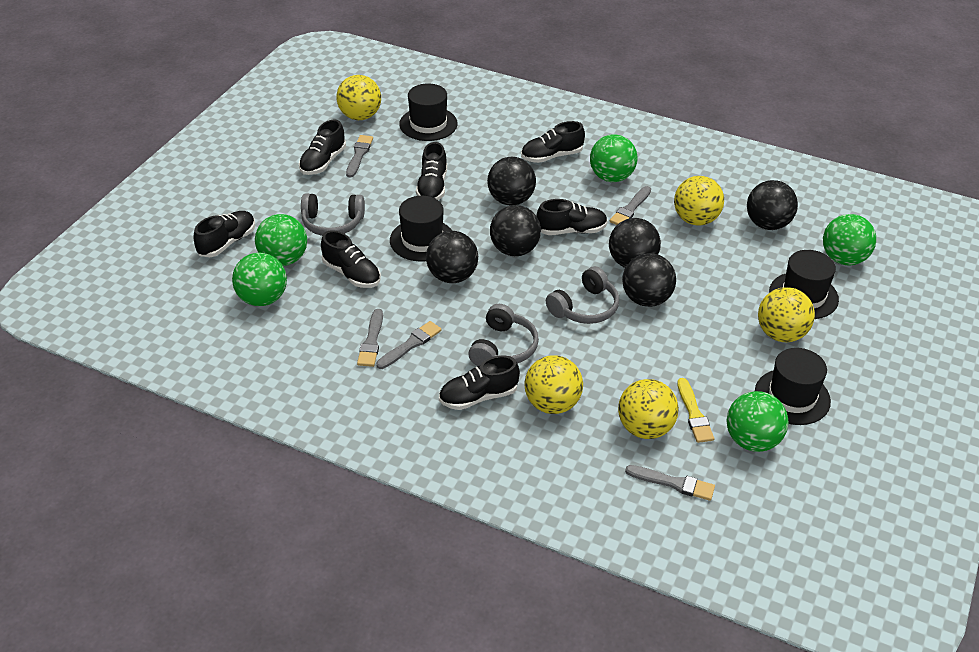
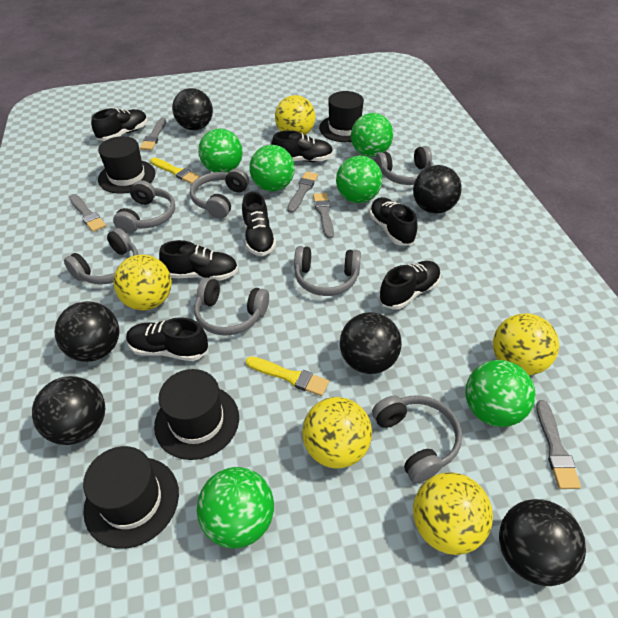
green ball: [232,253,287,306] [255,214,307,266] [590,134,638,182] [727,391,789,452] [823,214,876,265] = 5 -> [197,467,274,548] [198,129,243,173] [249,145,295,192] [336,156,383,203] [351,113,393,157] [465,360,536,427] = 6
grey headphones: [301,193,365,236] [468,304,539,366] [546,266,619,324] = 3 -> [64,228,138,285] [113,180,175,234] [190,168,249,219] [194,277,269,336] [294,246,361,296] [372,395,462,483] [375,146,434,185] = 7
yellow brush: [677,378,714,443] = 1 -> [150,157,200,184] [246,356,329,396] = 2

